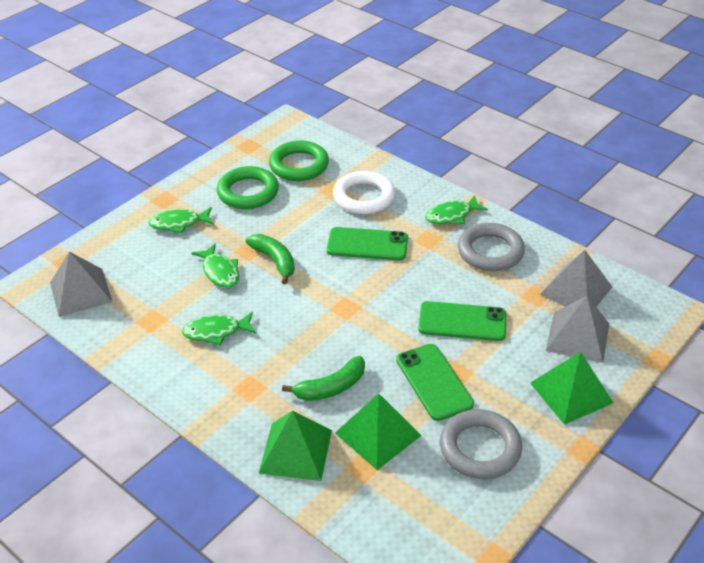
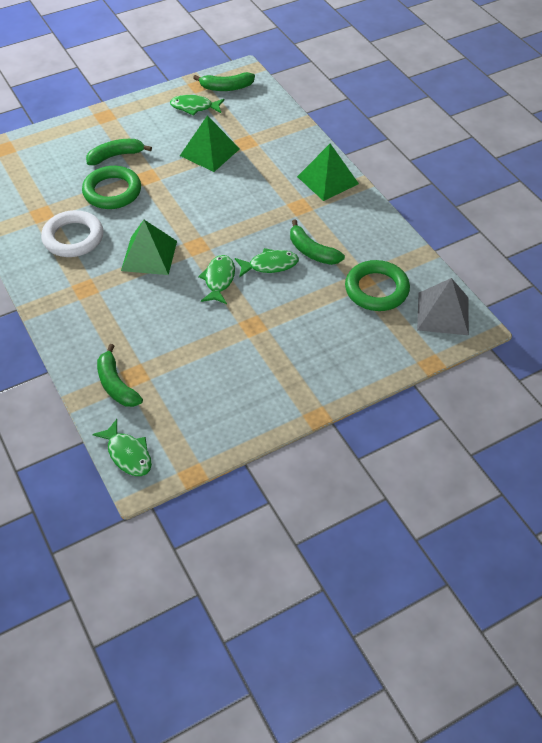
green banana: [245,234,295,284] [282,356,365,401] = 2 -> [86,139,152,165] [97,344,143,407] [193,72,255,91] [290,220,345,265] = 4
green phone: [327,227,408,261] [396,344,474,421] [418,301,506,341] = 3 -> none = 0
grey pyramid: [50,252,112,317] [540,250,612,307] [546,296,609,363] = 3 -> [417,278,469,335] = 1
grey ring: [440,409,522,479] [458,223,525,271] = 2 -> none = 0

